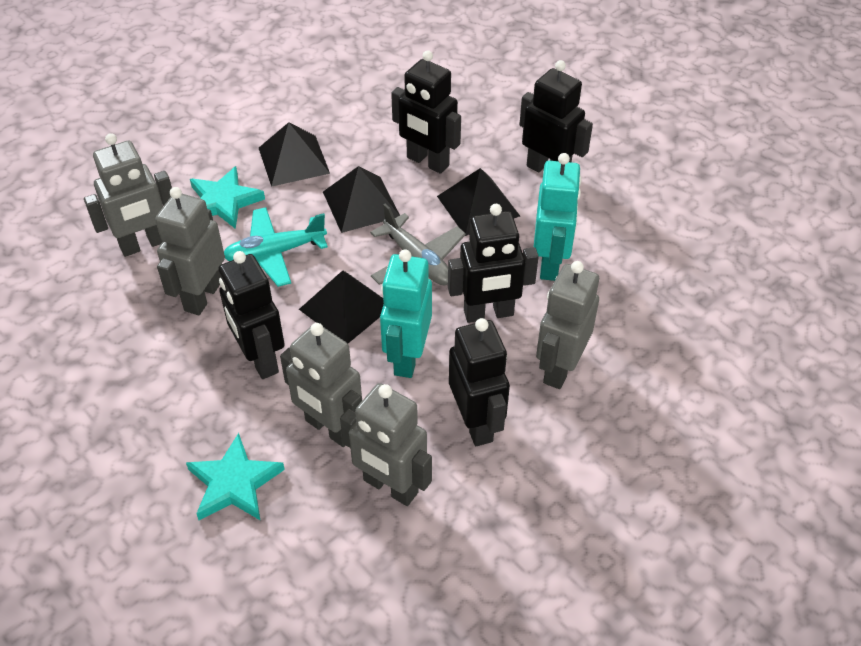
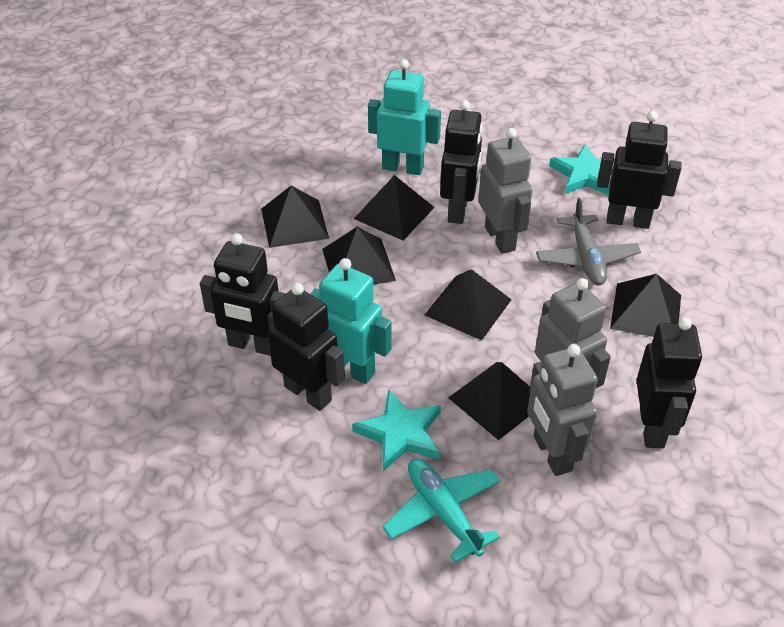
black pyramid: [259,122,330,187] [299,270,384,343] [323,166,400,233] [437,168,520,236] = 4 -> [261,186,329,248] [322,227,396,285] [354,175,435,240] [425,269,512,340] [448,362,530,440] [610,274,681,337] = 6
grey robot: [84,133,172,257] [155,187,225,315] [280,323,362,447] [340,383,432,506] [536,261,599,389] = 5 -> [478,128,532,254] [527,344,598,476] [535,278,611,388] = 3

